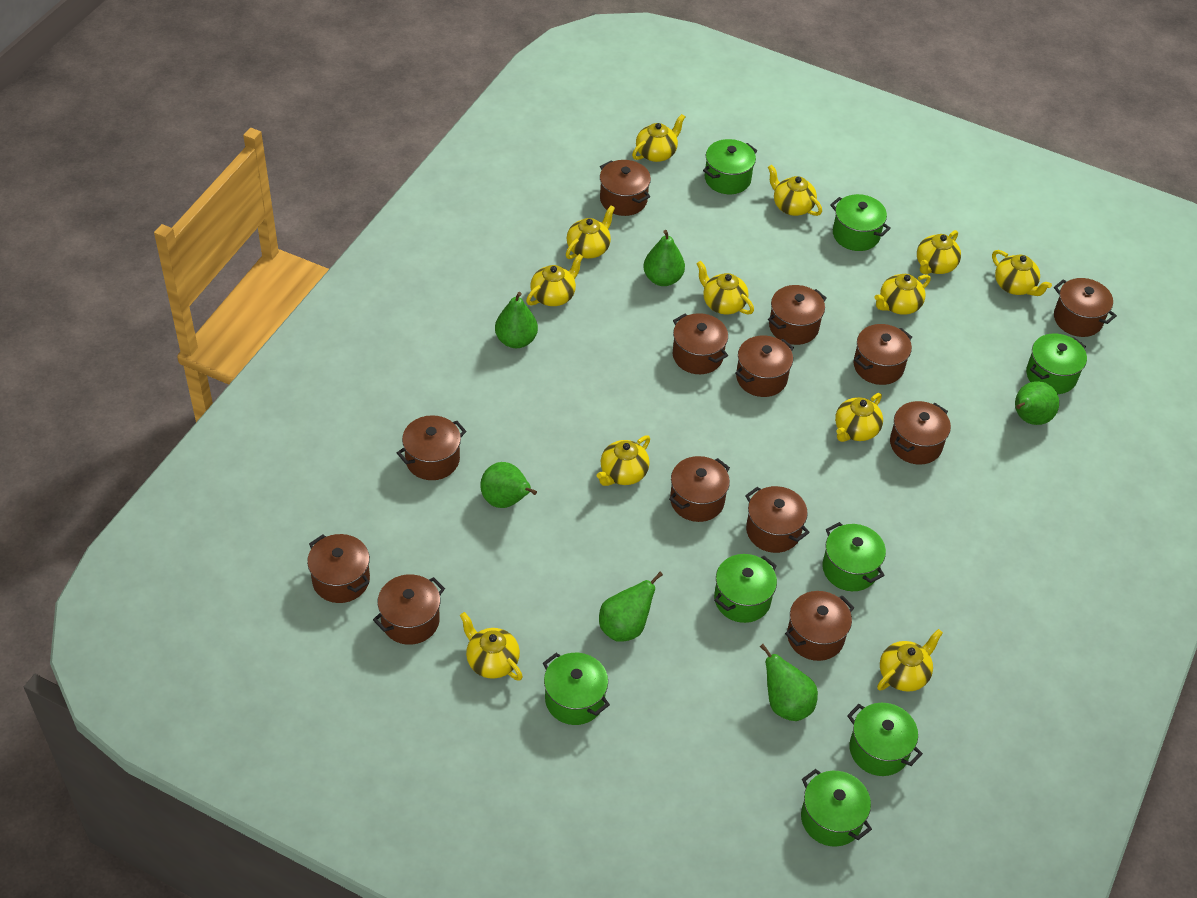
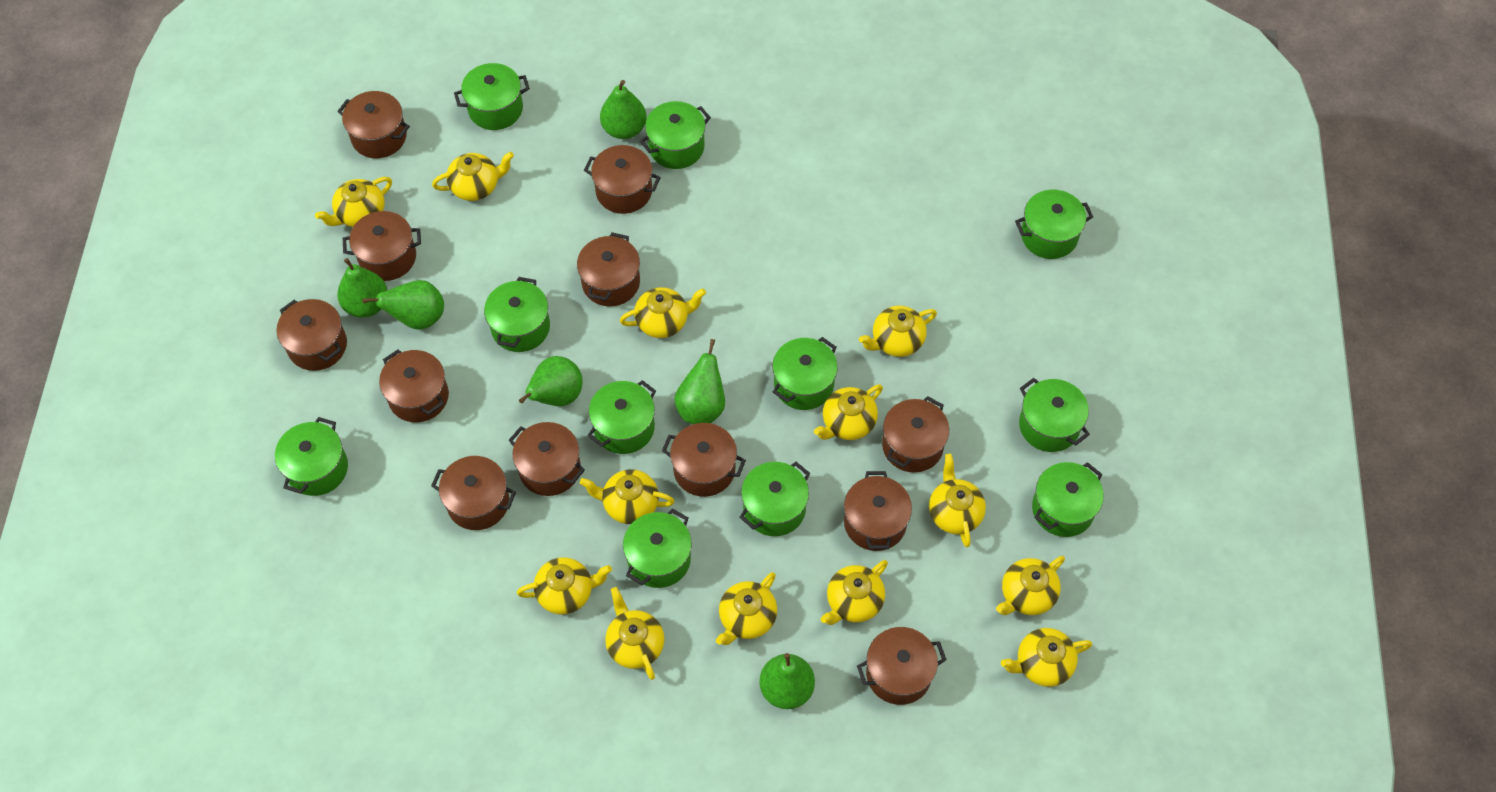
brown pot: [307,534,370,603] [373,574,445,645] [397,415,466,480] [600,160,651,216] [669,456,730,522] [673,313,728,374] [735,335,794,397] [745,486,810,553] [768,285,827,345] [785,591,854,661] [854,324,912,385] [890,401,951,465] [1054,278,1117,337] = 13 -> [277,299,347,371] [337,91,410,158] [343,211,421,281] [379,349,449,423] [431,456,516,530] [509,422,585,496] [577,232,640,306] [584,145,661,214] [662,423,746,497] [844,471,912,551] [857,627,947,705] [882,396,949,473] = 12
green pot: [543,653,610,725] [703,139,757,194] [714,554,777,623] [801,769,872,847] [822,522,886,591] [830,194,891,251] [847,703,923,776] [1026,334,1087,394] = 8 -> [275,417,348,496] [454,63,530,130] [484,277,550,352] [587,380,656,454] [623,508,692,588] [640,101,711,169] [739,462,810,536] [773,337,838,410] [1015,190,1093,259] [1019,378,1090,452] [1032,462,1104,537] = 11
yellow teapot: [460,612,523,681] [526,254,583,306] [566,205,615,259] [597,435,650,486] [632,114,685,162] [696,261,754,315] [768,165,822,216] [835,393,883,442] [874,274,931,315] [877,629,943,692] [917,230,961,274] [992,250,1052,296] = 12 -> [315,177,392,227] [432,152,514,201] [517,557,612,615] [580,469,675,524] [605,587,664,680] [620,287,706,338] [716,572,777,645] [814,384,883,440] [821,560,888,625] [859,306,937,357] [929,454,986,547] [996,556,1065,615] [1001,628,1092,687] = 13

